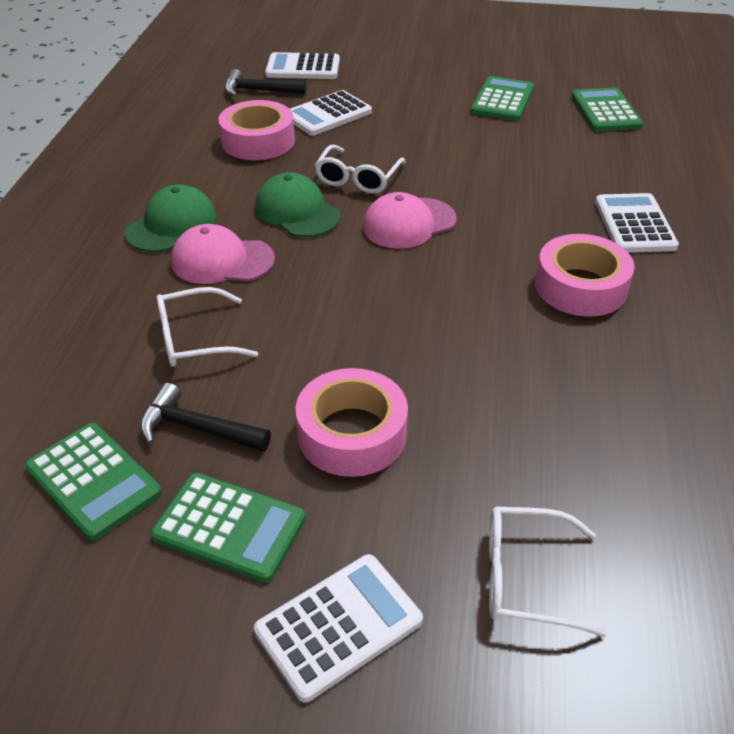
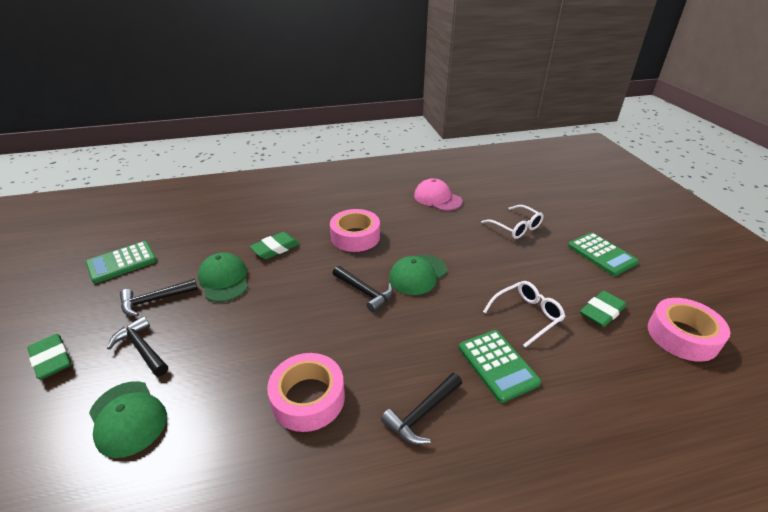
black hammer: [140,383,271,452] [225,69,306,97] = 2 -> [107,316,168,377] [120,279,198,316] [332,266,393,312] [381,373,462,445] = 4
green calculator: [25,423,162,541] [151,473,306,583] [471,76,534,121] [572,87,643,131] = 4 -> [86,241,157,284] [459,330,541,403] [568,232,639,276] = 3
green cap: [125,184,216,252] [255,172,341,237] = 2 -> [89,381,167,458] [198,253,248,302] [389,255,447,295] = 3
green eraser: none = 0 -> [27,334,72,380] [249,232,300,259] [580,291,627,327] = 3
pink cap: [171,224,275,284] [363,192,457,249] = 2 -> [414,178,463,211] = 1
white calculator: [254,554,423,702] [265,52,340,79] [290,90,372,136] [595,193,679,253] = 4 -> none = 0
white glasses: [157,287,258,367] [315,145,406,193] [489,506,607,637] = 3 -> [481,205,543,239] [483,281,565,348] = 2

